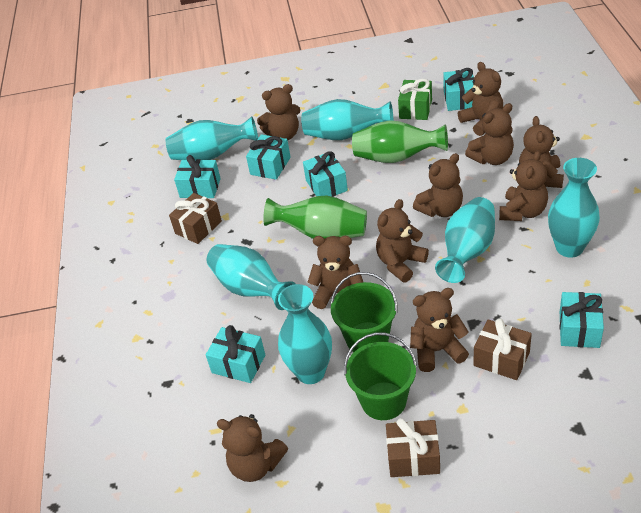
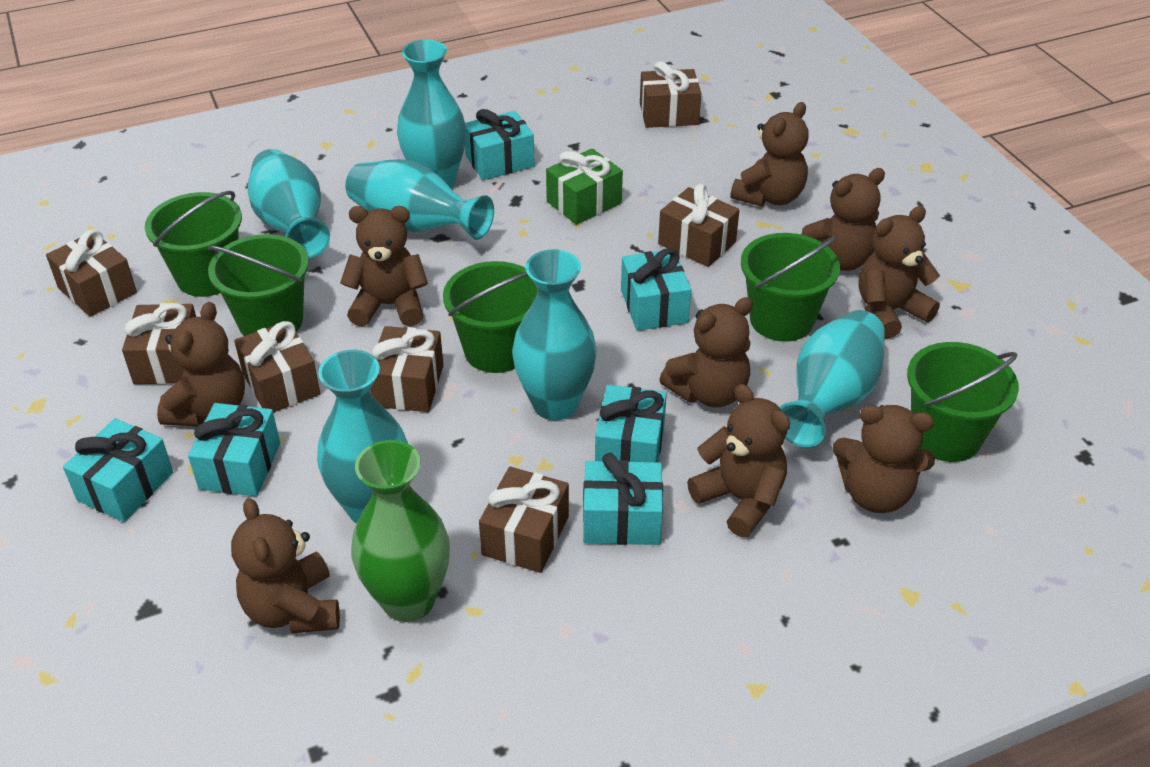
brown gift: [169,193,222,244] [386,418,440,477] [473,318,532,380] = 3 -> [46,229,137,317] [122,303,196,384] [234,321,320,413] [370,326,443,412] [479,466,569,573] [640,61,701,128] [658,184,739,267] = 7
brown teddy bear: [217,414,288,482] [257,84,300,140] [307,236,363,309] [376,199,429,282] [410,288,469,372] [413,153,463,217] [458,62,503,136] [465,103,514,165] [499,150,548,221] [519,116,564,188] = 10 -> [157,302,245,426] [231,498,340,634] [340,206,428,327] [659,297,753,408] [687,384,790,537] [730,102,809,207] [801,168,885,271] [832,405,935,513] [858,206,940,339] = 9
green bucket: [331,272,398,352] [344,332,417,420] = 2 -> [145,191,242,297] [208,234,309,336] [443,261,538,373] [741,233,840,342] [907,342,1019,462] = 5
green vase: [263,196,367,239] [352,120,448,163] = 2 -> [351,440,450,622] = 1

